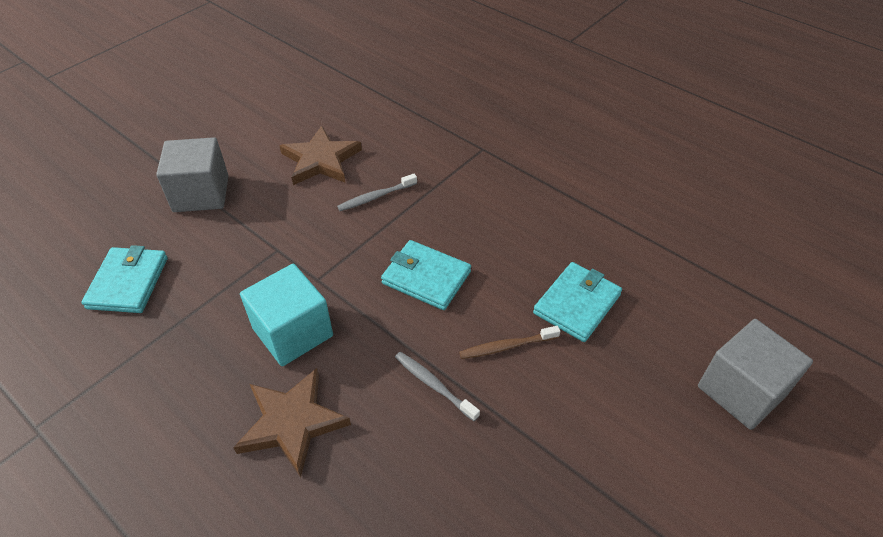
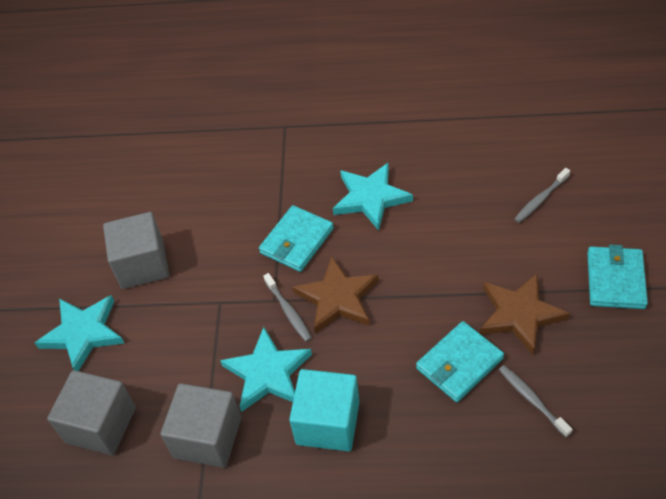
brown toothbrush: [459,326,560,359] = 1 -> none = 0
grey cube: [156,137,228,212] [698,319,813,430] = 2 -> [47,370,136,455] [103,212,169,289] [160,383,241,468] = 3
grey toothbrush: [337,173,417,211] [395,352,480,421] = 2 -> [264,273,312,342] [499,365,573,437] [514,168,570,223] = 3
turquoise star: none = 0 -> [35,295,124,371] [220,327,312,412] [333,163,413,231] = 3

